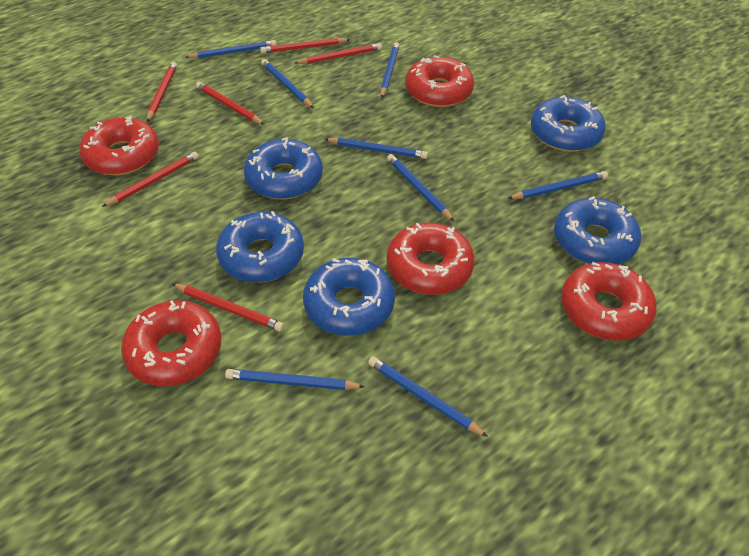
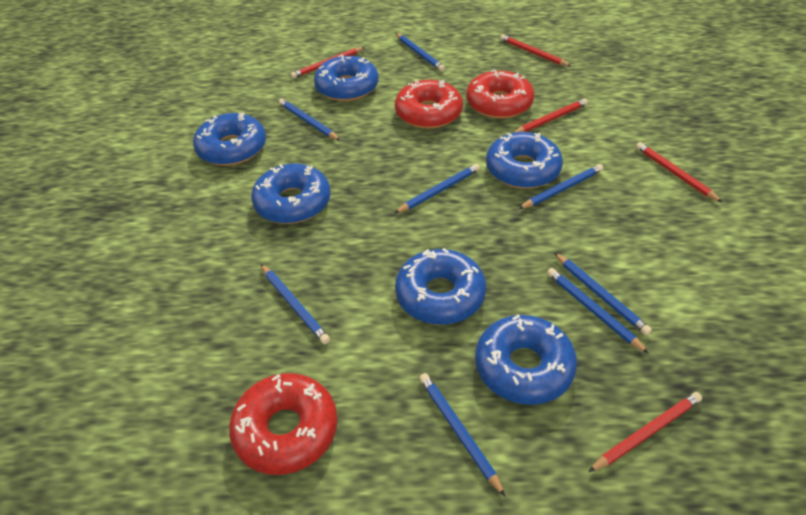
blue donut: [216,211,304,283] [244,137,323,200] [303,258,395,336] [531,95,606,152] [554,196,641,264] = 5 -> [193,112,266,166] [251,164,331,224] [314,55,379,101] [395,248,486,325] [475,315,577,405] [486,132,563,189] = 6
red donut: [79,116,159,175] [121,300,221,386] [387,222,475,295] [405,55,474,107] [561,262,657,341] = 5 -> [229,373,338,475] [395,80,463,129] [466,69,534,119] = 3
red pencil: [102,152,199,207] [147,61,177,122] [172,284,284,331] [196,81,265,125] [260,38,350,54] [295,43,382,64] = 6 -> [290,47,365,79] [500,34,572,67] [513,99,588,133] [588,392,702,472] [636,142,723,203] = 5

